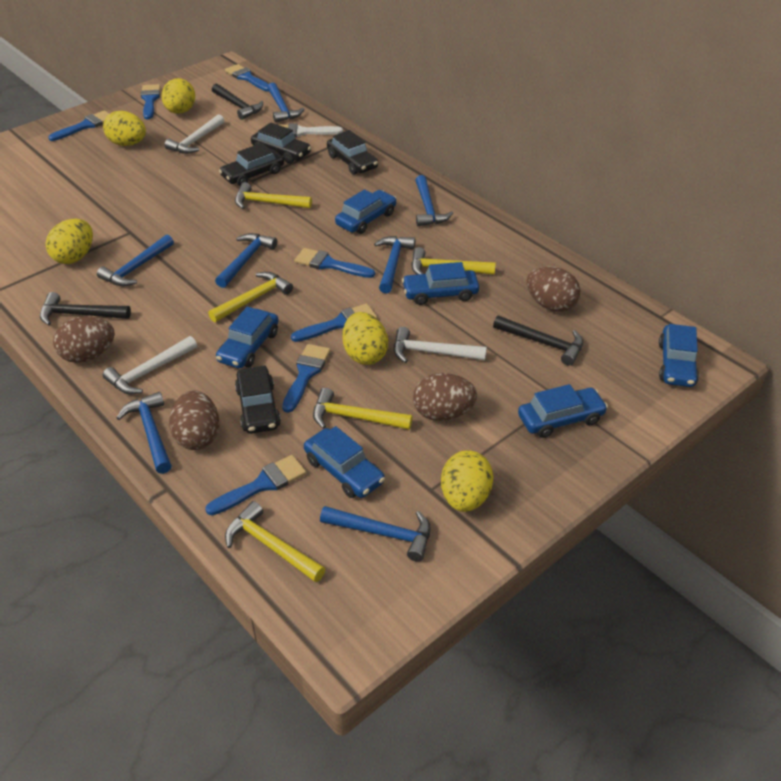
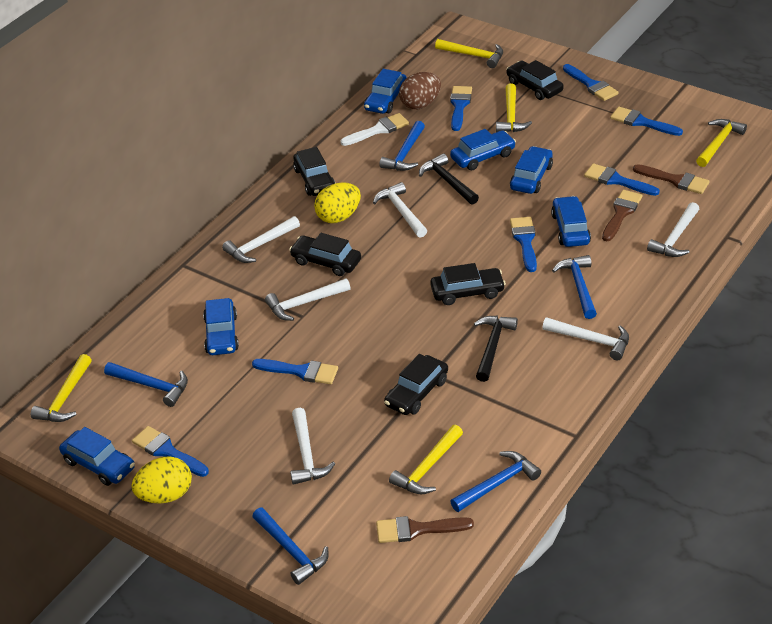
black car: [219,143,284,186] [235,366,281,434] [251,122,311,164] [327,130,378,175] = 4 -> [289,233,361,276] [293,147,335,196] [384,354,448,415] [430,263,506,305] [506,60,564,100] = 5
black hammer: [40,292,131,326] [212,83,263,120] [493,315,583,366] = 3 -> [419,153,479,205] [474,316,518,382] = 2
blue hammer: [97,235,174,286] [117,392,172,474] [215,233,277,288] [268,83,304,123] [320,506,431,562] [374,236,416,293] [415,175,453,226] = 7 -> [104,362,188,407] [252,507,329,585] [379,121,425,171] [450,451,541,512] [552,255,597,319] = 5
brown brush: none = 0 -> [376,516,474,543] [602,190,643,241] [633,164,710,194] = 3
brown egg: [53,316,115,363] [169,390,219,450] [413,373,477,421] [527,266,580,312] = 4 -> [399,72,441,109] = 1
white hammer: [103,336,197,394] [164,114,224,154] [394,327,487,363] = 3 -> [222,216,300,263] [265,278,350,321] [290,408,335,485] [373,182,427,238] [542,317,629,360] [647,202,699,257] = 6
yellow egg: [45,219,93,264] [103,111,146,146] [161,78,195,114] [342,312,388,365] [441,450,493,512] = 5 -> [131,456,192,504] [314,182,361,223] = 2

